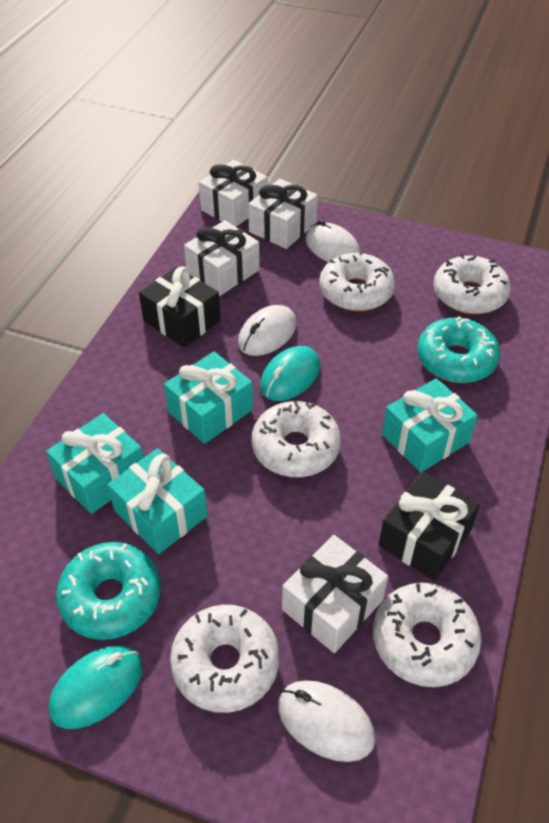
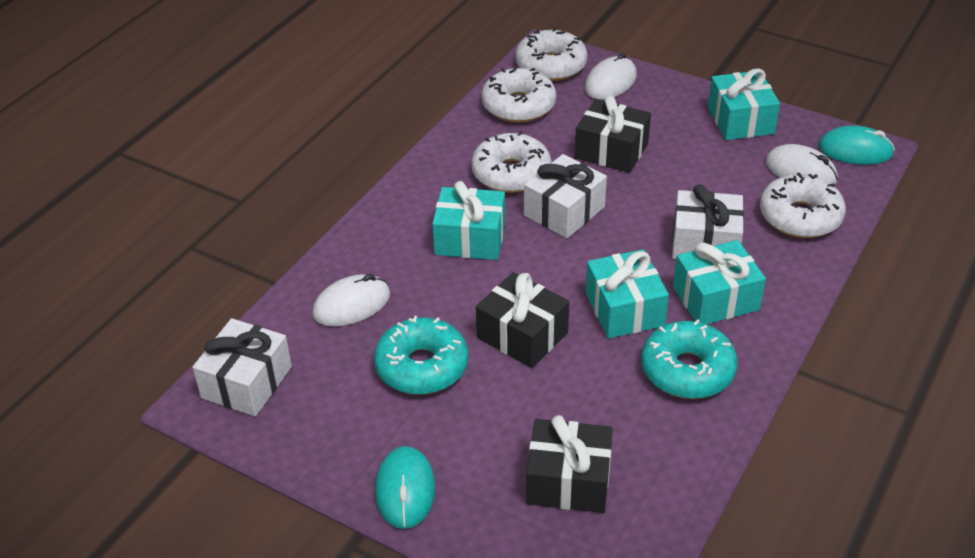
black gift: [139,267,221,348] [379,472,480,581] = 2 -> [476,272,569,368] [526,415,613,513] [575,95,651,173] = 3
white donut: [170,605,279,713] [252,401,341,477] [319,251,395,311] [373,583,482,687] [433,254,511,314] = 5 -> [471,131,551,193] [481,68,556,123] [515,28,587,81] [760,173,846,238] = 4
white gift: [184,220,260,296] [199,160,268,227] [248,179,318,249] [282,535,388,653] = 4 -> [192,318,292,416] [524,154,607,238] [672,184,744,259] = 3

